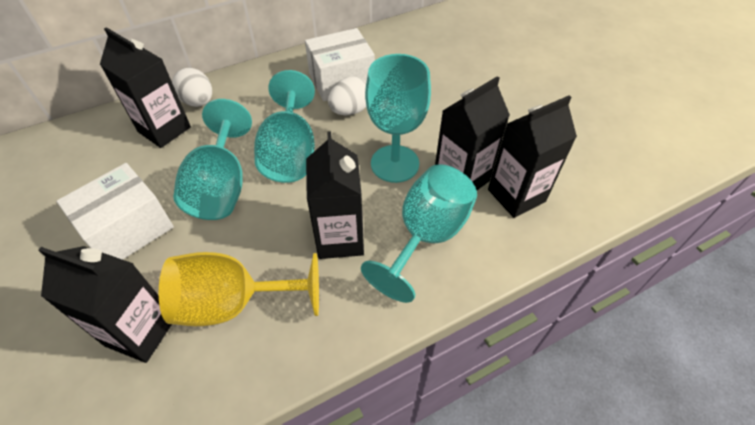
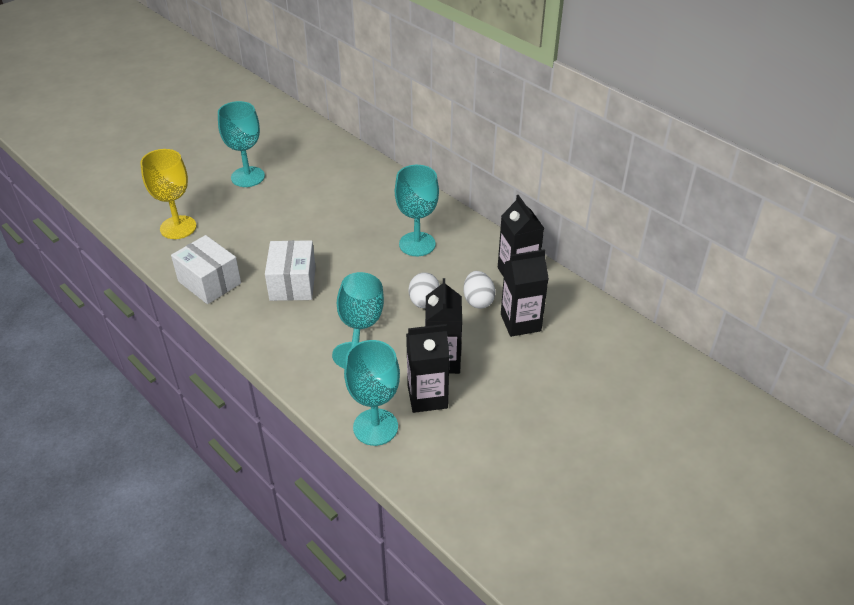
black carton: [39,246,172,363] [100,27,191,148] [306,131,364,259] [435,76,510,190] [488,95,577,218] = 5 -> [406,324,450,413] [425,278,462,374] [498,195,544,277] [501,249,549,337] = 4

